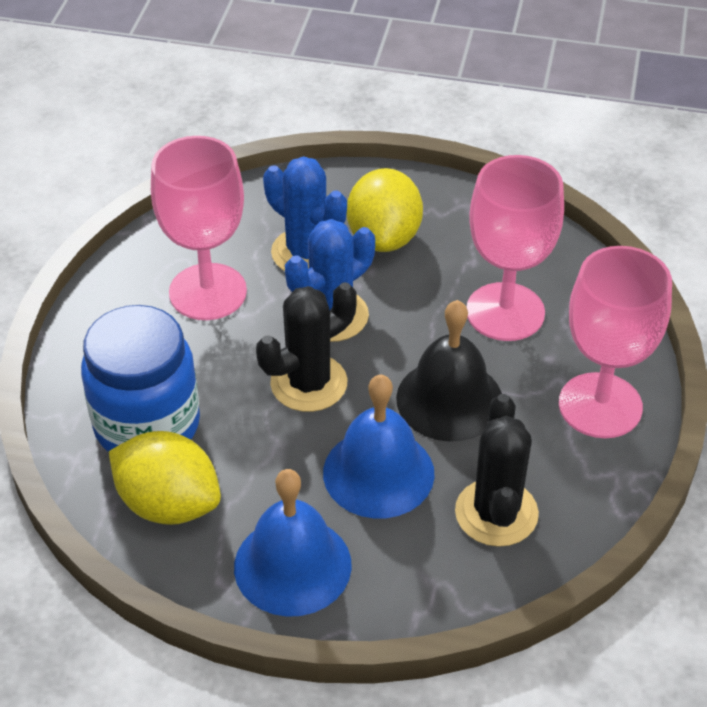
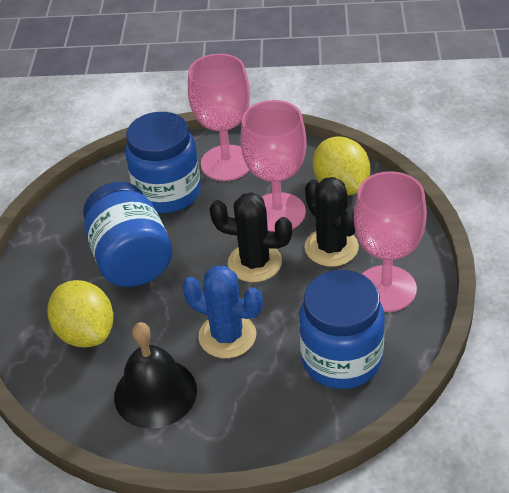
blue bell: [234,469,352,617] [323,374,435,518] = 2 -> none = 0
blue cactus: [263,156,347,271] [285,219,375,342] = 2 -> [182,266,263,358] = 1
blue jar: [81,305,200,452] = 1 -> [83,182,172,287] [125,112,201,213] [299,270,385,389] = 3

